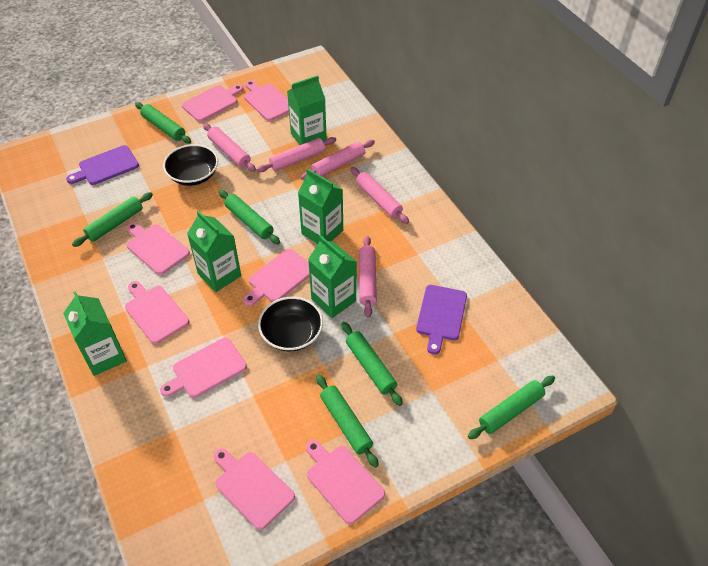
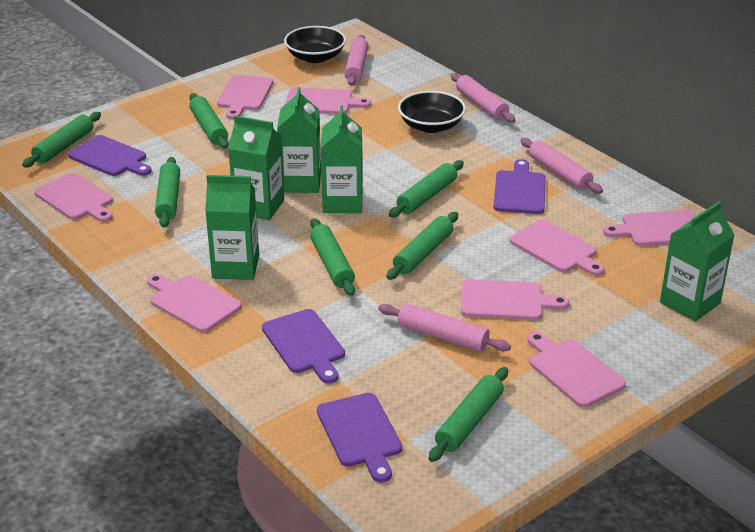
green rolling pin: [72,192,153,247] [135,102,191,143] [219,190,280,244] [316,375,379,468] [342,322,403,406] [468,376,555,439] = 6 -> [22,112,101,167] [155,157,180,227] [189,93,228,149] [310,218,355,296] [386,212,458,280] [389,160,464,217] [429,367,508,462] = 7
pink rolling pin: [203,123,256,172] [257,137,336,172] [301,140,375,180] [351,167,409,224] [359,236,377,318] = 5 -> [344,35,368,86] [378,304,511,351] [451,73,516,123] [520,138,603,194] = 4
purple cutting board: [66,145,139,185] [416,285,467,355] = 2 -> [68,135,152,176] [262,309,345,384] [317,393,402,482] [493,159,546,214] = 4

